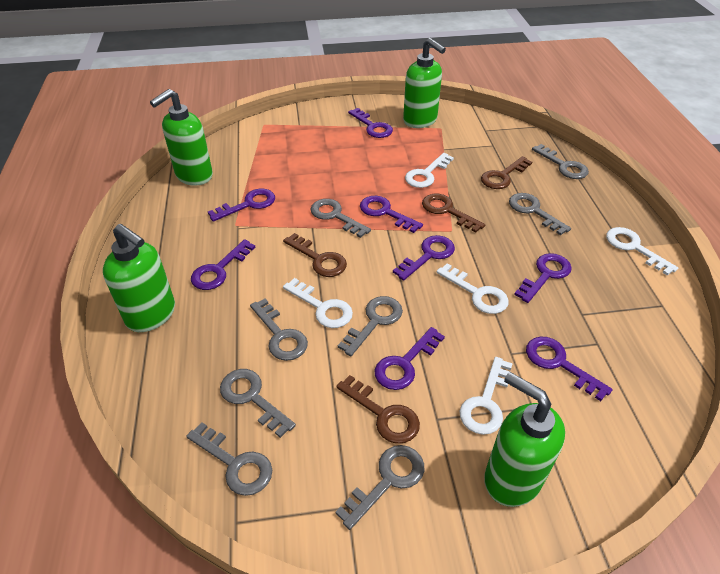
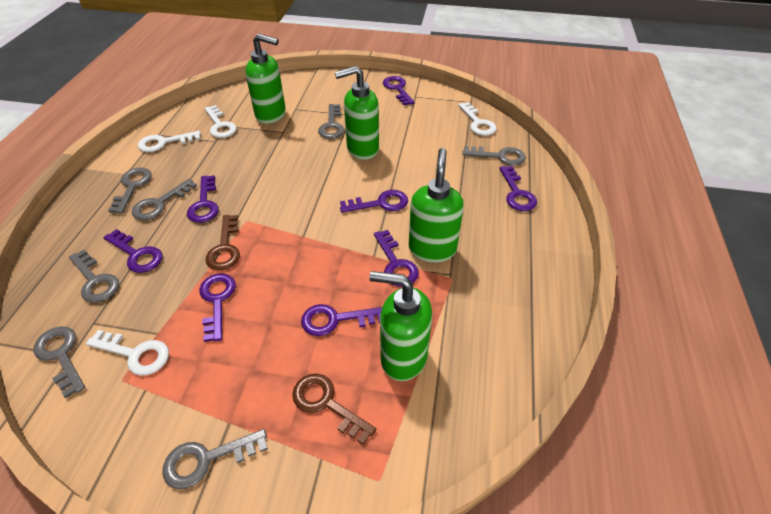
brown key: [283,233,347,277] [336,375,420,444] [422,194,485,233] [481,156,532,189] = 4 -> [205,215,240,270] [292,374,376,445] = 2
grey key: [186,422,272,496] [220,369,296,438] [250,299,308,361] [310,199,371,238] [336,445,424,530] [338,296,403,356] [509,193,571,235] [532,144,589,179] = 8 -> [33,326,85,398] [69,250,119,303] [108,167,152,214] [132,179,197,220] [162,429,268,489] [318,104,344,139] [462,146,526,166] = 7
white key: [283,278,353,328] [405,153,454,188] [436,263,509,314] [460,357,513,435] [606,227,678,276] = 5 -> [86,330,169,376] [138,131,201,152] [205,105,237,138] [458,102,497,136] = 4

